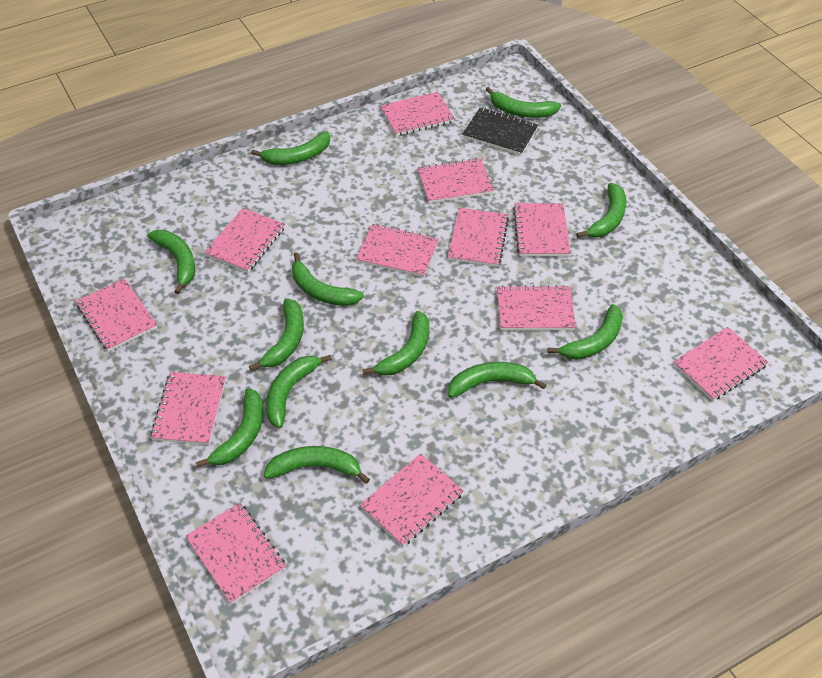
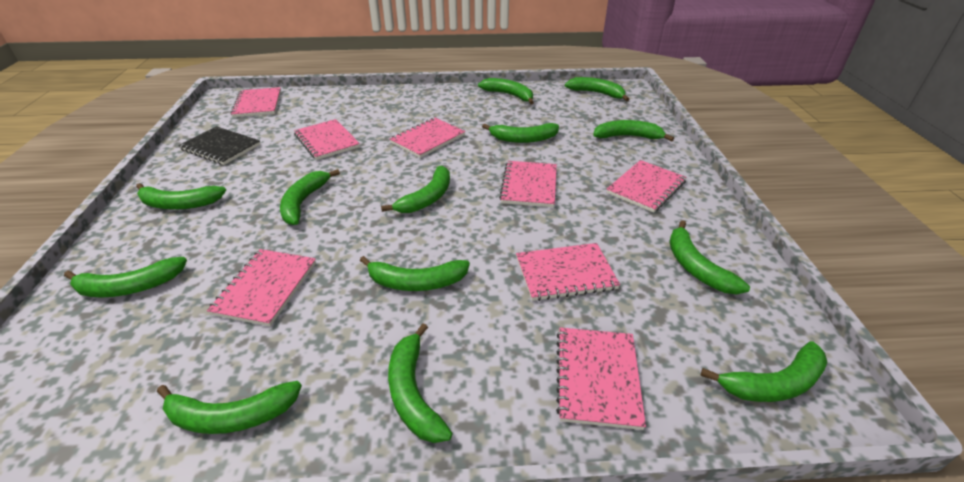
green banana: [147,230,195,294] [196,388,263,468] [249,298,304,371] [251,132,330,165] [264,446,370,484] [266,355,332,428] [292,253,364,306] [362,311,429,376] [448,362,546,398] [486,87,561,118] [547,304,623,360] [576,183,626,238] = 12 -> [64,257,187,297] [136,183,226,209] [157,381,302,434] [280,169,340,225] [360,256,470,291] [381,166,450,213] [388,323,452,443] [478,78,534,105] [482,123,559,143] [565,77,630,101] [593,120,674,141] [669,220,750,294] [700,341,827,402] = 13
pink notebook: [76,278,157,352] [150,372,226,445] [186,503,286,604] [204,208,285,272] [356,224,439,277] [360,454,464,547] [380,92,455,136] [417,158,494,203] [448,208,509,267] [497,285,576,330] [513,203,570,256] [673,327,769,401] = 12 -> [207,249,316,326] [230,87,281,117] [294,119,360,160] [390,118,465,158] [499,161,557,207] [516,243,620,301] [556,327,646,430] [606,160,687,213] = 8

